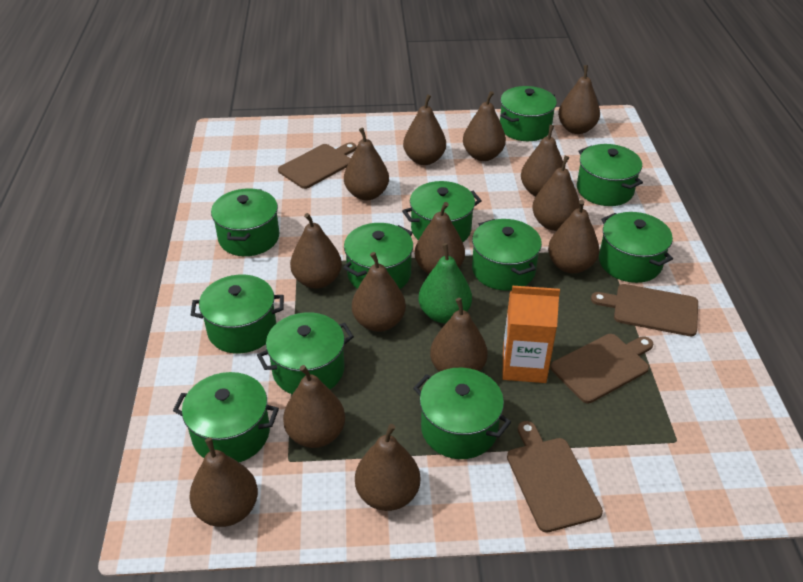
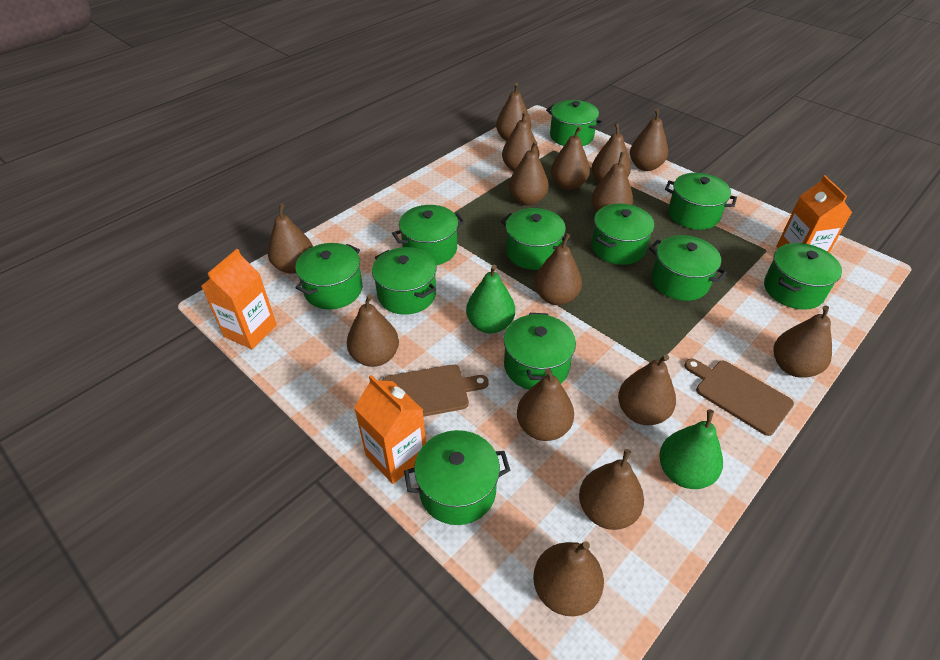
brown cutting board: [278,142,357,189] [507,421,603,533] [550,334,653,403] [591,284,698,336] = 4 -> [382,364,489,417] [684,358,794,436] = 2
brown pear: [189,437,258,527] [283,365,345,448] [290,213,342,289] [344,128,389,201] [352,252,406,332] [355,424,420,511] [403,94,446,165] [415,202,465,274] [430,298,488,372] [463,91,506,161] [521,125,563,196] [532,156,580,231] [548,200,599,274] [558,65,600,134] = 14 -> [267,204,313,274] [347,294,399,367] [496,83,531,141] [502,111,539,172] [509,141,549,206] [517,368,574,441] [533,541,604,616] [534,234,582,305] [551,126,590,190] [579,449,644,530] [591,152,633,212] [592,122,631,183] [618,354,676,425] [630,108,668,171] [774,305,832,378] = 15
green pear: [419,243,472,323] = 1 -> [466,265,515,334] [659,410,723,489] = 2
orange carton: [502,286,560,383] = 1 -> [201,249,277,349] [354,375,426,484] [776,175,852,253] = 3

